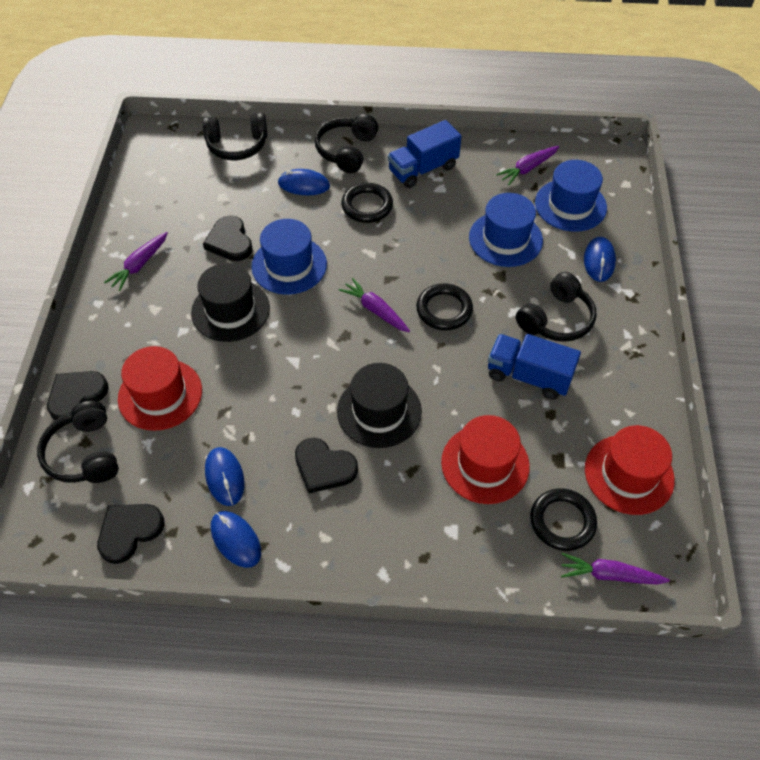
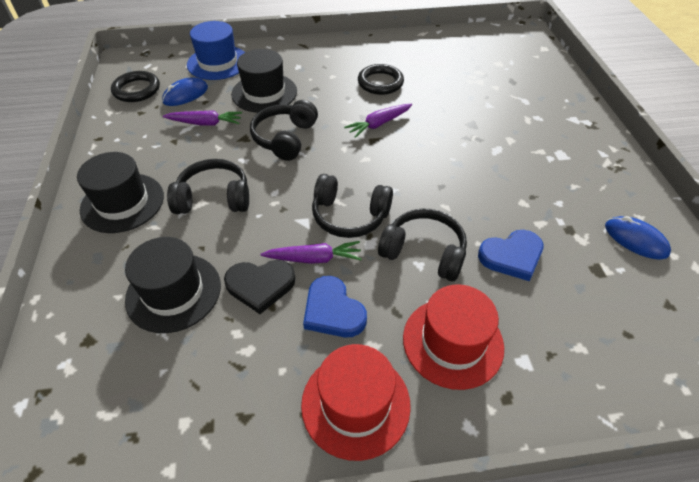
black hat: [191,263,270,342] [337,363,422,448] = 2 -> [77,152,164,233] [125,237,221,333] [231,49,297,113] = 3
black heart: [47,371,109,420] [97,504,165,564] [203,215,253,261] [295,438,358,493] = 4 -> [224,260,295,314] = 1
black ring: [341,183,393,223] [416,283,473,330] [530,488,597,551] = 3 -> [111,71,160,102] [358,64,404,95] = 2
blue hat: [251,219,327,295] [469,193,543,267] [535,160,607,232] = 3 -> [187,21,245,80] = 1
blue heart: none = 0 -> [303,276,367,337] [478,230,544,281] = 2
blue mouse: [205,447,245,506] [211,511,261,568] [278,169,330,195] [584,237,616,282] = 4 -> [162,77,208,106] [605,216,671,259] = 2
blue truck: [388,120,461,188] [488,334,581,400] = 2 -> none = 0
purple carrot: [104,232,168,291] [339,278,410,332] [496,146,559,185] [561,553,670,584] = 4 -> [163,110,242,126] [261,241,361,264] [344,104,412,138] = 3
red hat: [118,346,202,431] [441,415,530,504] [585,425,675,515] = 3 -> [301,344,411,461] [403,284,504,390] = 2

